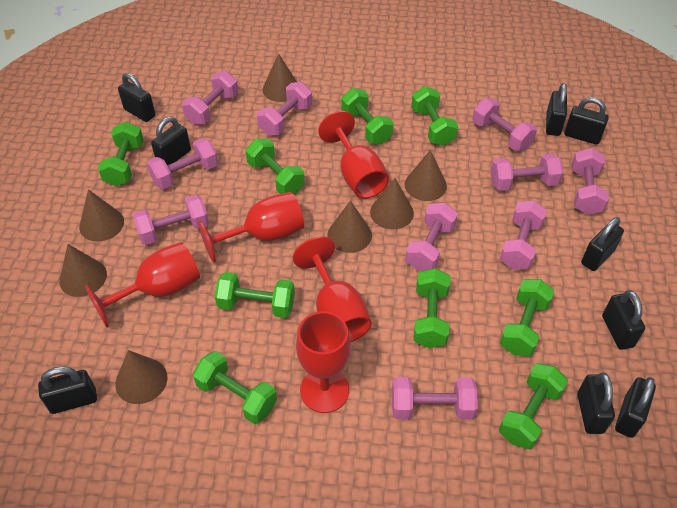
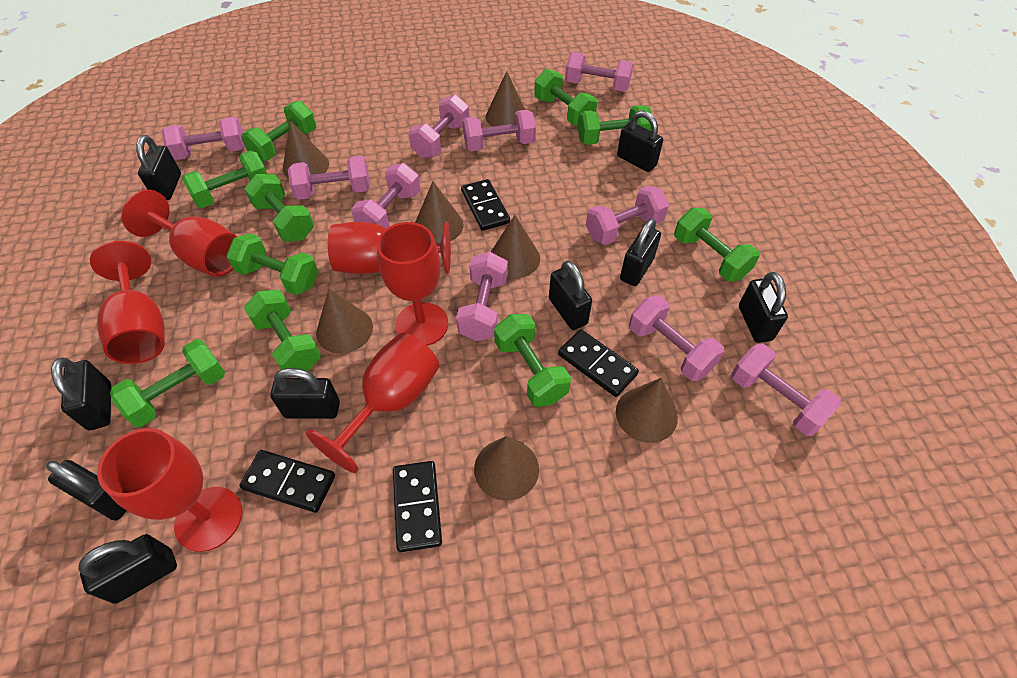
black domino: none = 0 -> [239,450,335,513] [393,461,442,552] [461,179,510,231] [558,329,639,397] = 4
green dumbbell: [98,122,144,186] [193,351,277,424] [215,272,295,318] [246,138,305,195] [341,88,394,144] [411,86,458,146] [413,268,451,348] [499,363,568,449] [500,279,554,356] = 9 -> [110,339,225,427] [182,150,267,208] [226,233,318,295] [241,101,316,161] [244,290,321,371] [245,174,314,242] [494,314,571,407] [534,69,597,126] [578,105,651,145] [674,208,760,281] = 10
red goblet: [85,242,200,328] [198,192,304,263] [293,237,372,342] [296,311,351,413] [318,111,389,199] = 5 -> [90,241,165,364] [97,428,242,552] [122,190,237,277] [306,333,440,473] [328,222,451,274] [377,222,448,346] = 6

